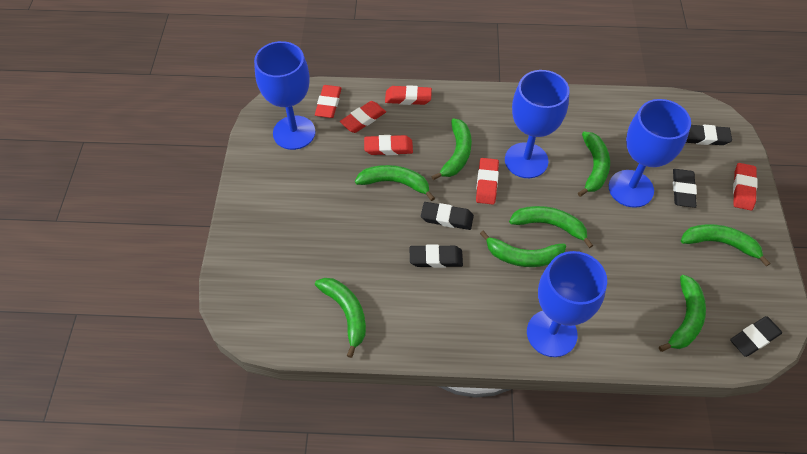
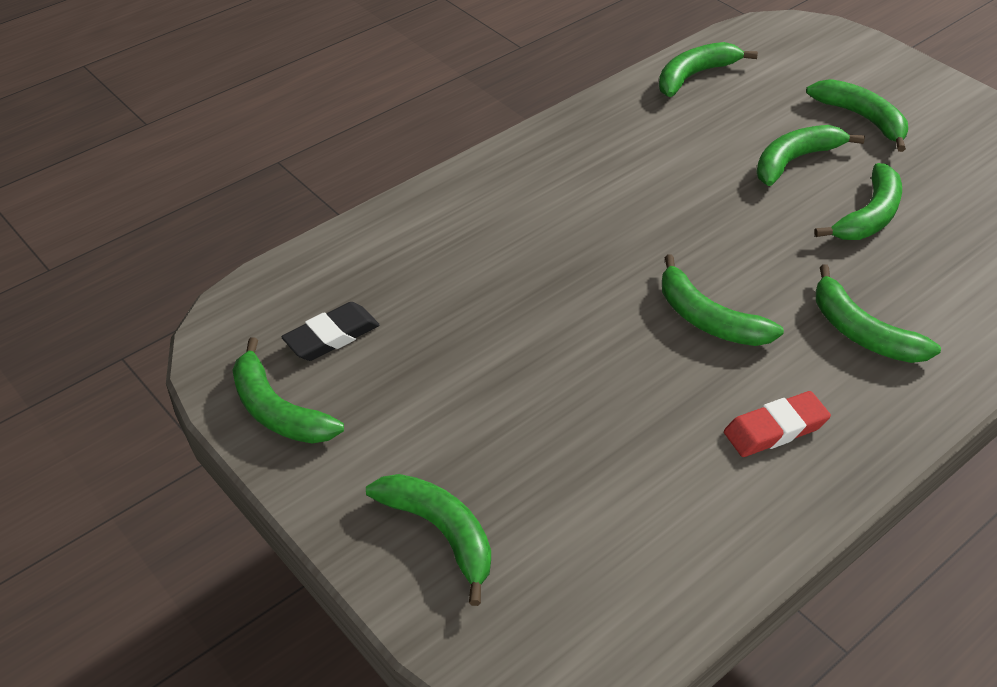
black eraser: [410,245,463,268] [421,202,474,230] [673,169,697,208] [686,125,732,145] [730,316,782,357] = 5 -> [281,302,380,361] = 1
blue goblet: [254,41,315,150] [505,70,570,178] [527,251,607,357] [609,99,691,208] = 4 -> none = 0
red eraser: [315,85,342,118] [340,101,386,133] [364,135,413,155] [385,85,432,105] [476,158,499,205] [733,163,758,211] = 6 -> [724,391,831,457] = 1

